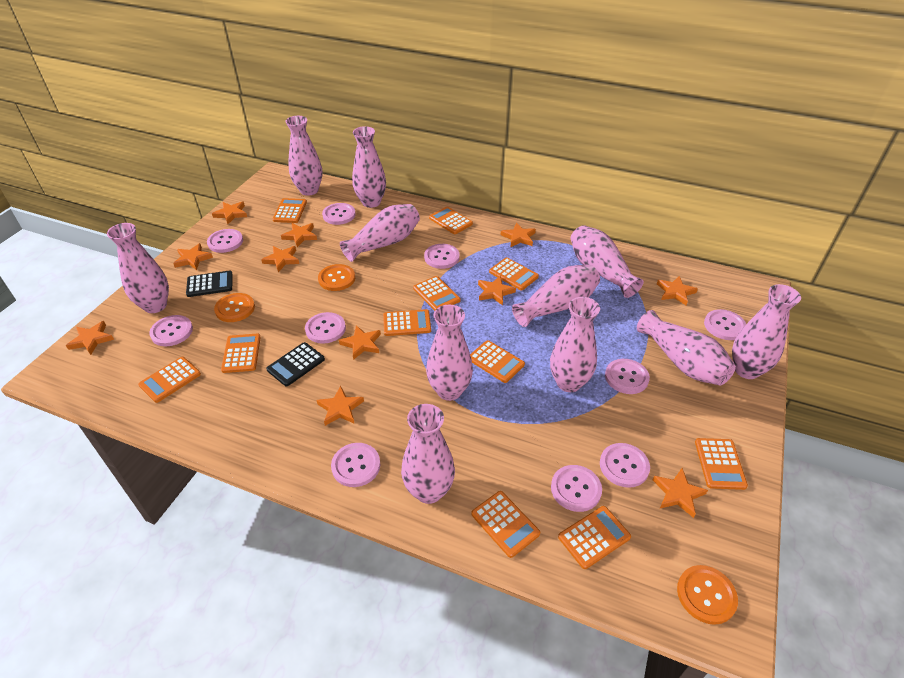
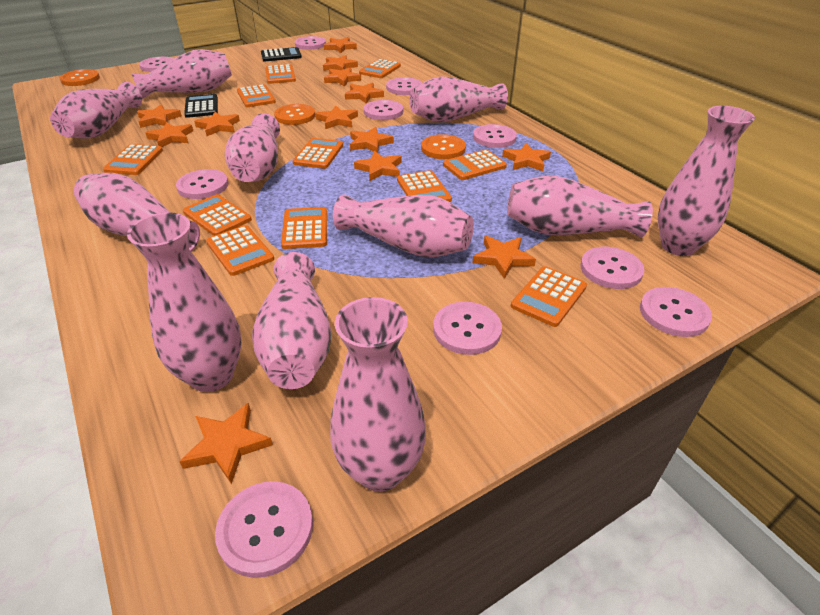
orange star: [66,321,114,355] [173,243,213,270] [212,202,247,224] [261,246,299,272] [281,223,317,247] [316,386,364,426] [339,325,381,360] [478,275,516,306] [501,223,536,247] [653,468,708,518] [657,276,698,305] = 11 -> [137,104,182,128] [146,122,193,147] [179,403,273,484] [194,112,240,136] [315,105,358,129] [323,55,358,71] [324,37,357,53] [324,67,361,87] [345,83,384,104] [350,127,394,153] [354,151,402,181] [473,236,536,279] [502,143,551,171] = 13

